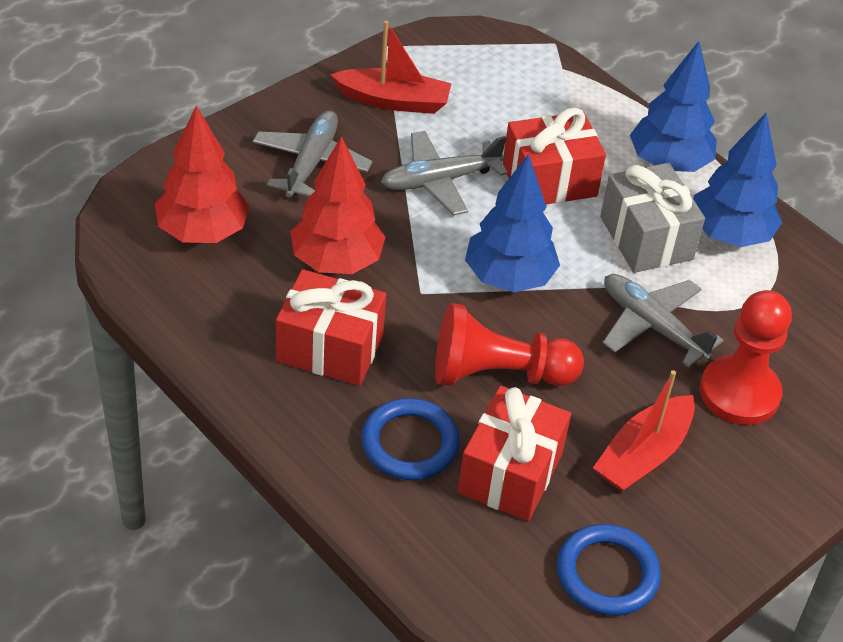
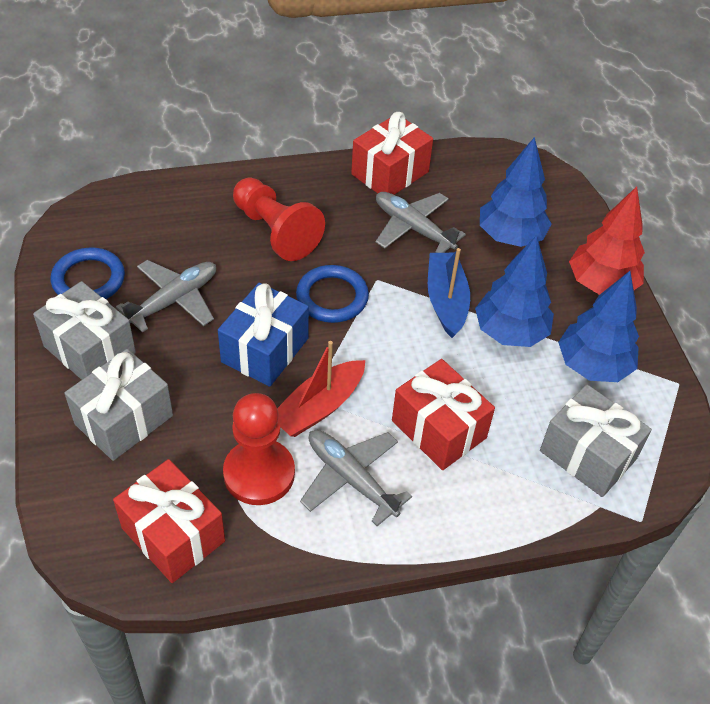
blue boat: none = 0 -> [428,248,470,338] = 1
blue gift: none = 0 -> [218,283,309,387] = 1
grey gift: [600,163,705,273] = 1 -> [33,281,136,380] [64,349,173,461] [540,384,652,497] = 3
red boat: [330,21,451,114] [593,370,695,492] = 2 -> [277,341,365,437] = 1
red tree: [155,105,250,243] [290,136,385,274] = 2 -> [569,186,645,295] = 1

